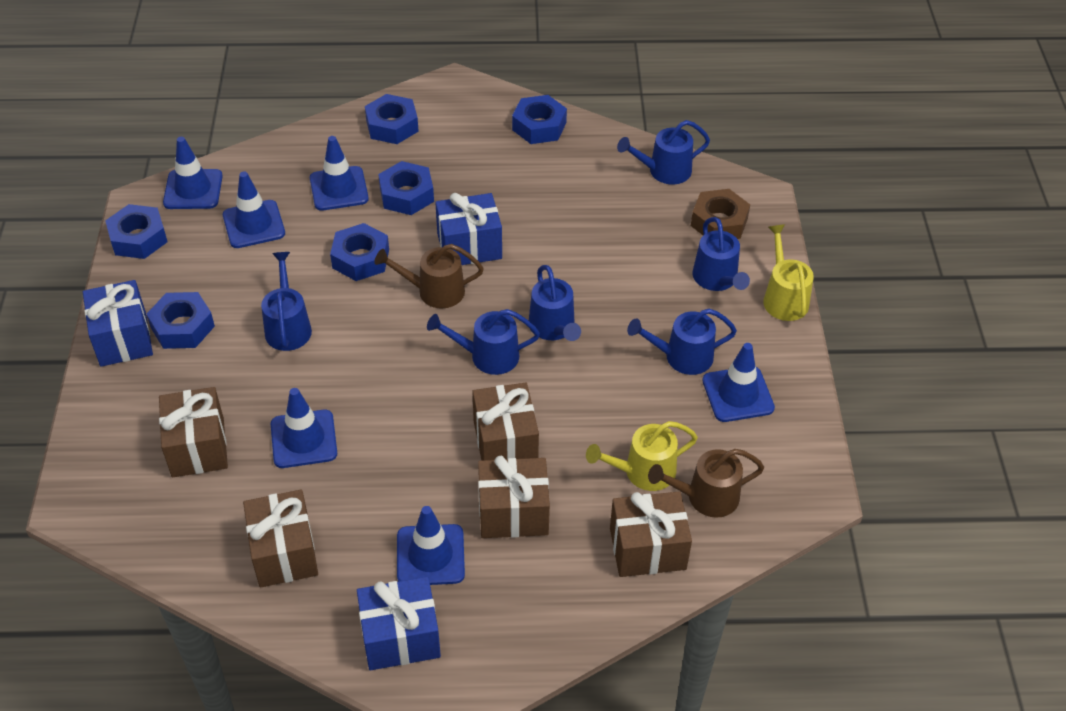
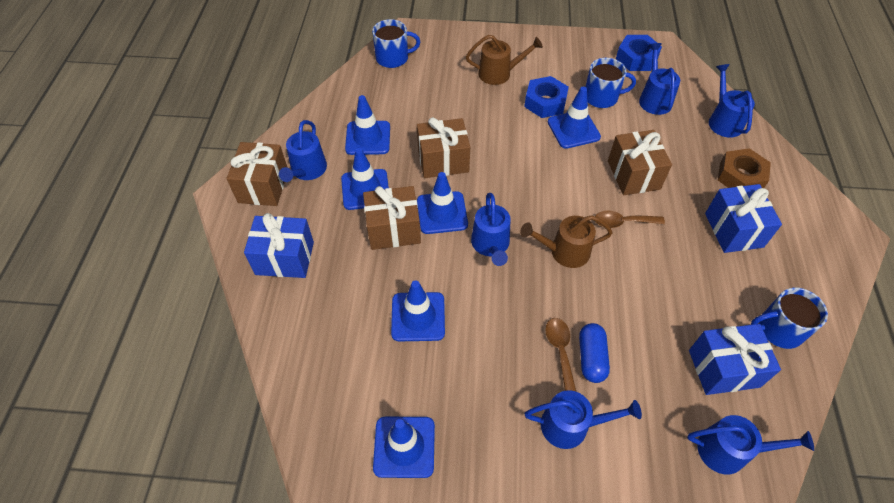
blue capsule: none = 0 -> [579,323,610,383] = 1
blue mug: none = 0 -> [372,19,420,68] [585,58,636,108] [751,288,828,349] = 3
blue nut: [105,204,168,259] [147,292,215,349] [330,223,389,281] [365,94,419,144] [378,161,434,215] [512,95,567,144] = 6 -> [524,76,569,118] [616,35,662,71] = 2
brown gift: [159,387,228,477] [243,490,318,588] [472,383,539,461] [478,456,550,538] [610,492,692,577] = 5 -> [226,142,288,206] [363,186,421,250] [417,117,470,178] [608,130,672,195] = 4
brown spoon: none = 0 -> [545,318,576,391] [595,211,665,228] = 2
yellow watering can: [586,421,698,491] [763,224,814,321] = 2 -> none = 0

